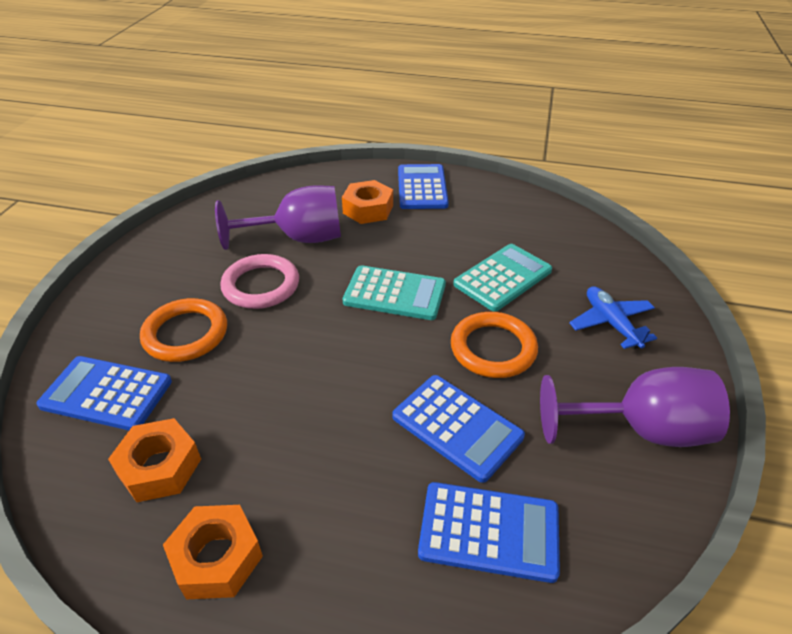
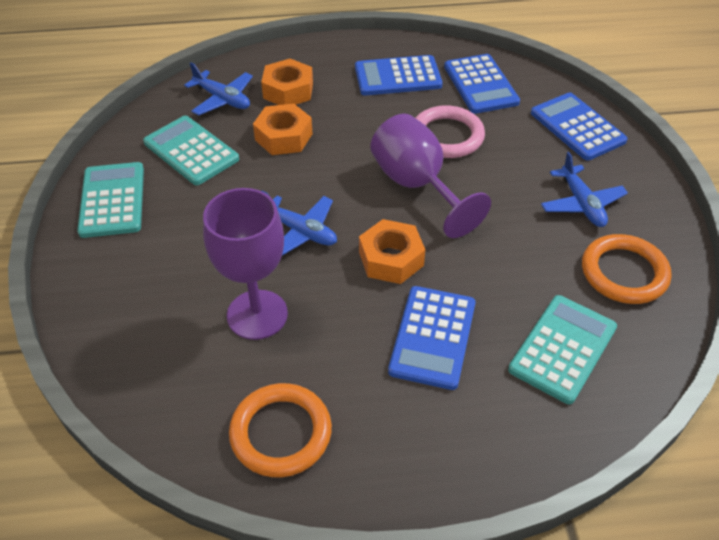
blue plane: [569,286,657,349] = 1 -> [184,62,253,116] [262,190,337,255] [541,152,628,227] = 3
turquoise calculator: [343,265,446,320] [453,244,552,312] = 2 -> [77,162,144,238] [143,116,239,185] [508,295,617,404] = 3

